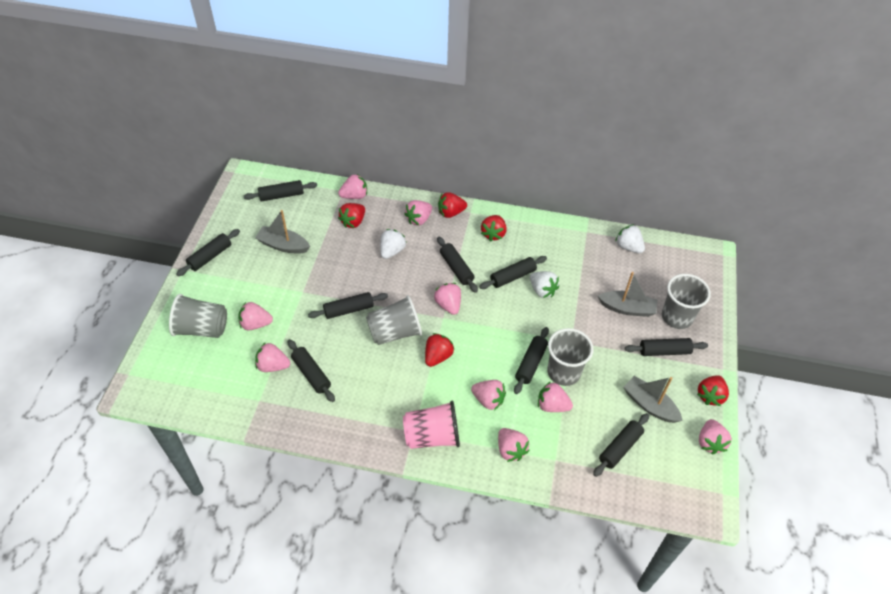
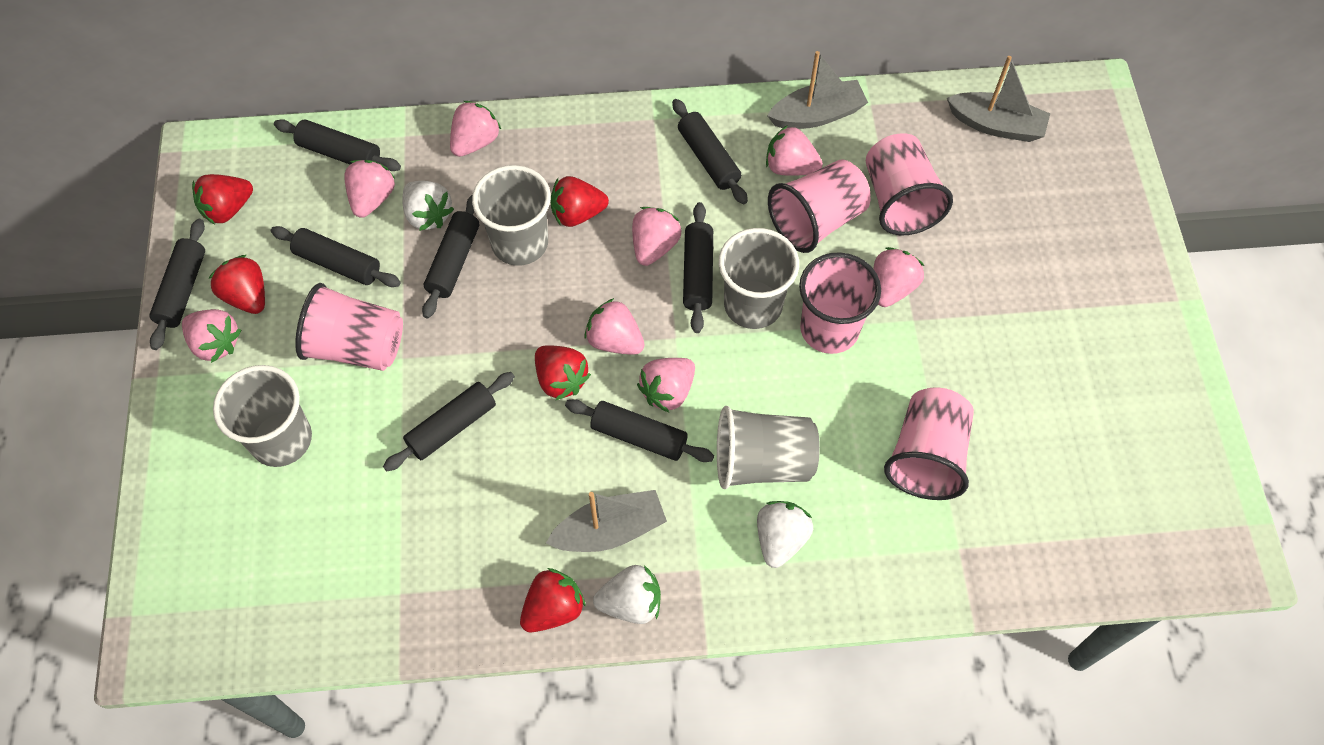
black rolling pin: [176,229,240,276] [244,180,317,202] [288,339,335,402] [308,292,388,319] [437,237,478,293] [479,256,547,289] [514,327,549,394] [593,413,649,477] [625,338,708,356] = 9 -> [149,219,205,350] [271,226,401,287] [274,119,401,171] [383,372,515,471] [422,195,479,319] [565,399,714,462] [672,99,748,204] [683,202,713,333] = 8
pink cup: [403,401,460,449] = 1 -> [295,283,403,371] [768,159,871,253] [799,252,881,354] [866,133,953,235] [884,387,974,500] = 5
pink strawberry: [238,302,273,330] [255,342,290,372] [338,174,367,199] [404,200,432,226] [434,283,461,315] [471,380,506,410] [498,428,530,462] [538,381,573,412] [699,419,732,455] = 9 -> [182,309,241,363] [344,160,395,218] [450,101,501,157] [585,298,644,355] [632,207,681,266] [637,358,695,413] [766,125,823,176] [873,247,924,307] = 8

